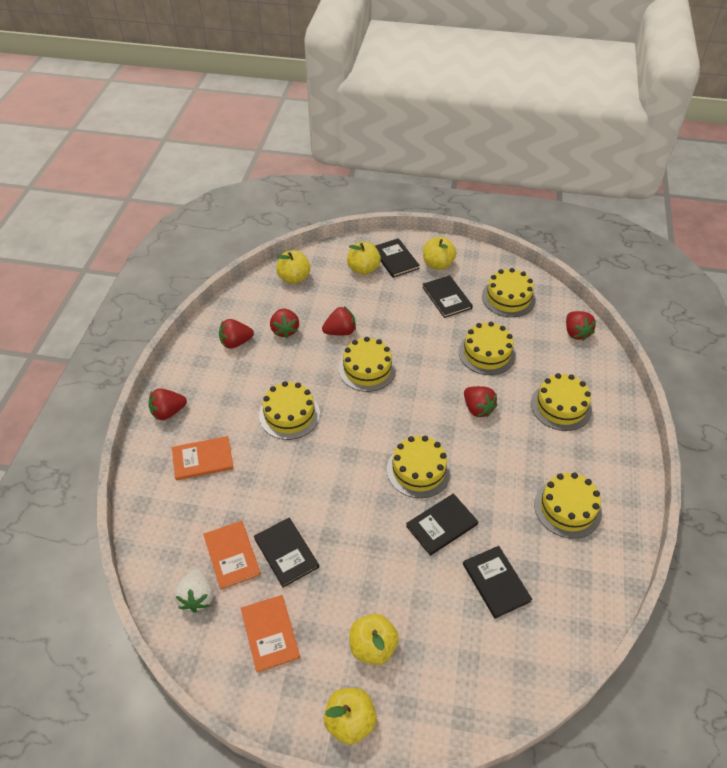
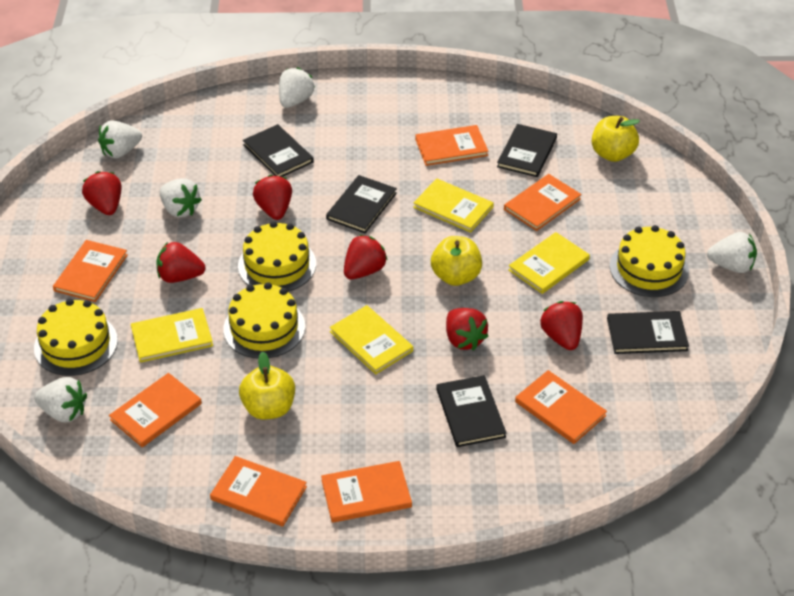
orange book: [172,436,234,480] [203,521,261,590] [241,595,300,673] = 3 -> [53,240,128,302] [109,373,202,447] [210,456,307,527] [321,461,412,523] [415,125,488,166] [504,174,582,231] [515,370,607,444] = 7
white strawberry: [174,569,213,613] = 1 -> [35,377,87,422] [98,120,142,158] [160,178,202,218] [279,67,315,108] [707,232,757,273] = 5
yellow apple: [276,250,310,284] [324,688,377,745] [347,242,381,275] [349,614,399,665] [423,237,456,270] = 5 -> [239,351,295,420] [431,236,482,286] [592,116,640,162] = 3
yellow book: none = 0 -> [131,308,213,363] [330,305,413,374] [413,178,494,233] [508,232,590,294] = 4
yellow cake: [259,381,320,440] [339,337,396,392] [387,436,451,498] [459,322,516,375] [482,268,536,317] [531,373,592,431] [534,472,602,539] = 7 -> [34,299,118,376] [223,282,305,359] [238,221,316,292] [610,225,689,297] = 4

